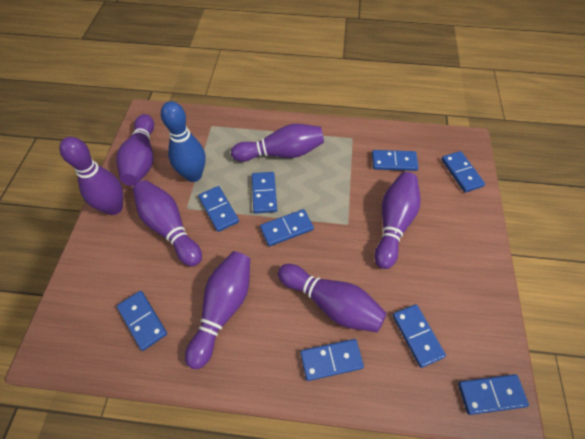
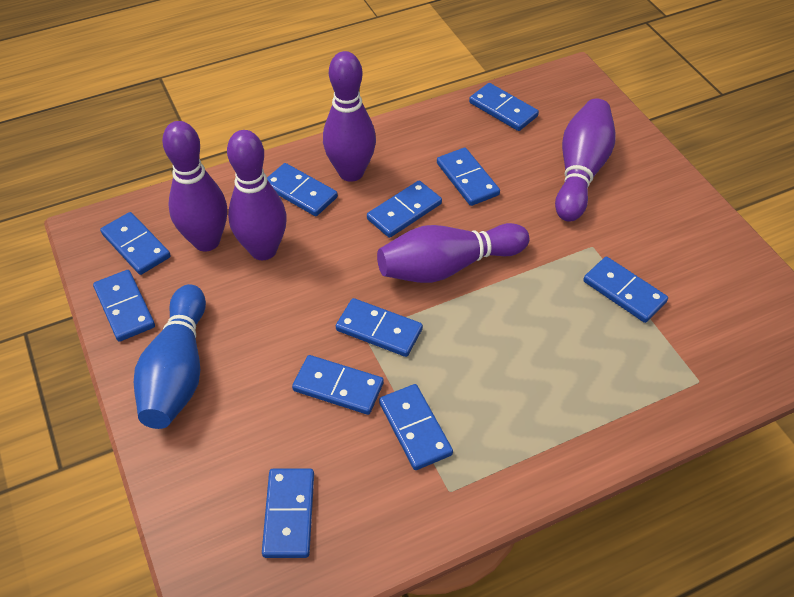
blue domino: [117,291,167,351] [198,186,239,232] [252,172,277,214] [260,209,314,246] [300,339,364,381] [372,150,419,171] [392,304,446,368] [441,151,485,192] [458,374,529,415] = 9 -> [93,270,155,342] [100,212,171,275] [262,469,314,558] [267,163,338,216] [292,355,384,415] [336,298,423,357] [367,181,442,238] [379,384,453,470] [437,148,500,206] [469,83,539,131] [583,257,668,323] = 11
purple bowling pin: [60,137,123,215] [116,114,154,186] [133,180,202,266] [185,251,250,369] [231,124,324,162] [278,264,387,332] [374,172,420,269] = 7 -> [162,121,227,251] [227,130,287,260] [323,51,376,182] [377,223,529,283] [555,99,616,221] = 5

